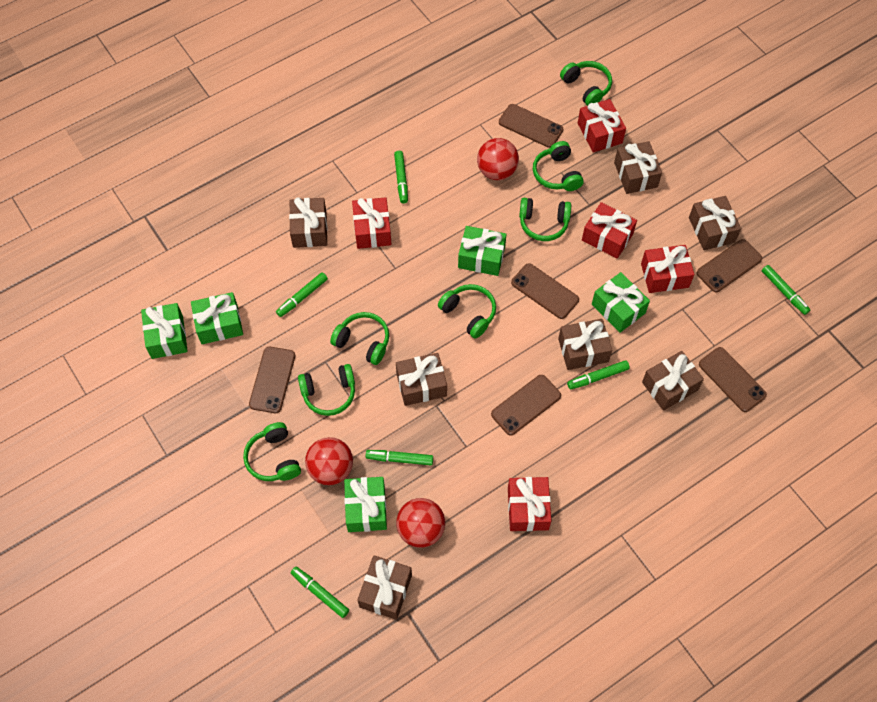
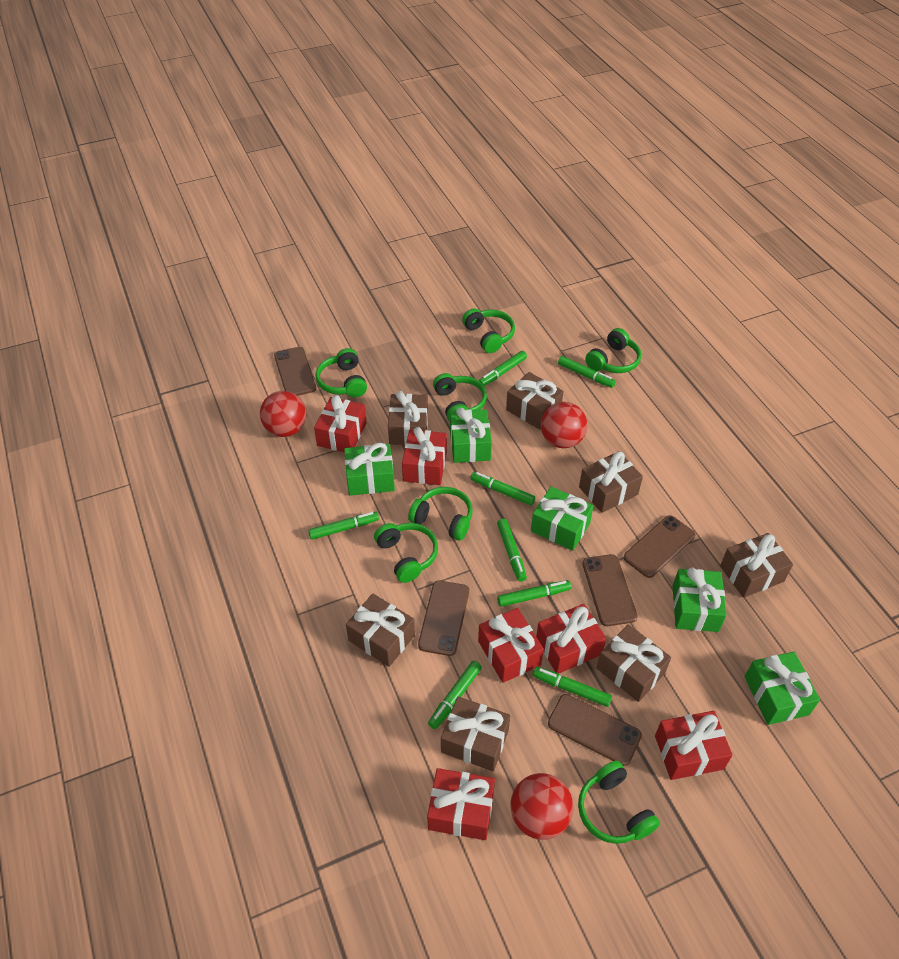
brown phone: [249,347,295,413] [491,375,561,435] [499,104,563,148] [511,263,579,319] [697,239,762,292] [699,347,767,412] = 6 -> [274,347,316,396] [418,580,469,656] [548,694,642,766] [582,554,638,626] [624,515,695,578] = 5
green marker: [276,272,328,317] [291,567,349,618] [366,450,433,465] [394,151,408,204] [567,360,630,389] [762,265,810,315] = 6 -> [308,512,379,540] [428,661,482,729] [471,472,536,506] [479,351,527,386] [497,519,527,582] [497,580,571,607] [533,667,612,707] [558,356,616,388] = 8
red gift: [352,197,391,249] [508,477,551,531] [578,99,626,152] [582,202,637,259] [641,245,694,293] = 5 -> [314,395,367,453] [402,427,447,485] [427,768,495,840] [478,608,544,683] [536,604,606,673] [655,711,732,780] = 6

